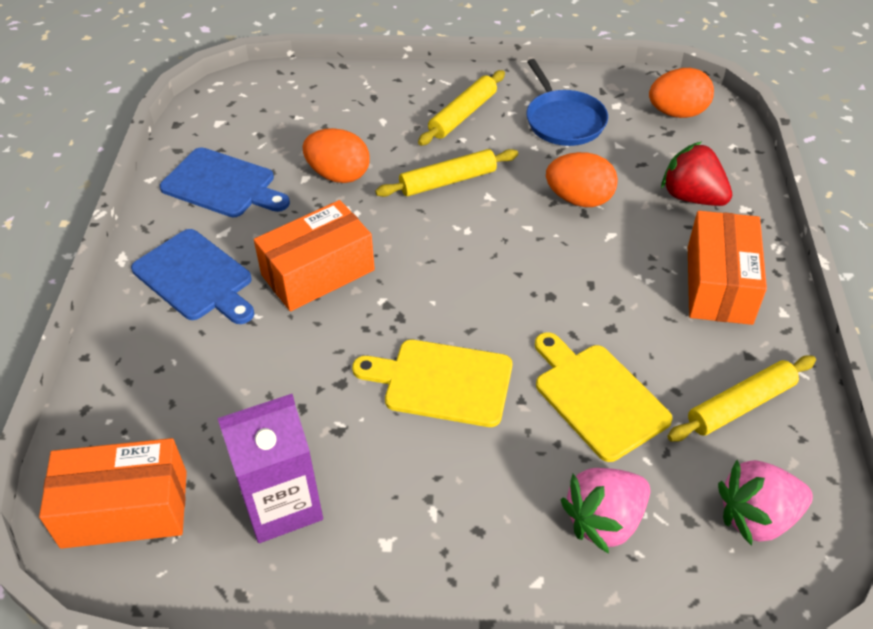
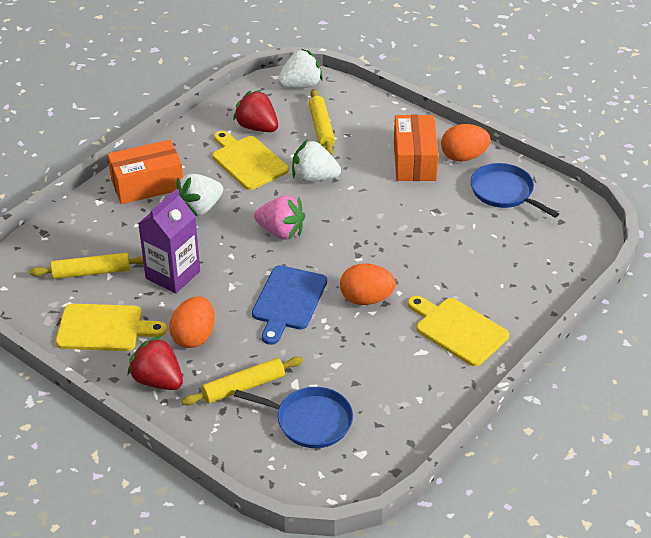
blue cutting board: [131,229,254,324] [160,147,290,217] = 2 -> [252,265,327,345] = 1
blue pan: [526,59,608,146] = 1 -> [234,387,353,448] [471,163,559,218] = 2
orange box: [39,438,187,549] [254,200,375,311] [688,211,767,325] = 3 -> [108,140,183,204] [394,115,439,181] = 2
pink strawberry: [561,468,650,554] [718,460,813,546] = 2 -> [254,196,305,240] = 1
red strawberry: [661,141,732,206] = 1 -> [127,336,183,390] [233,90,278,132] = 2
white strawberry: none = 0 -> [176,174,223,216] [277,49,323,88] [292,139,341,182] = 3
yellow cutting board: [352,340,512,427] [535,332,673,462] = 2 -> [56,304,167,351] [212,131,289,190] [408,296,509,366] = 3

